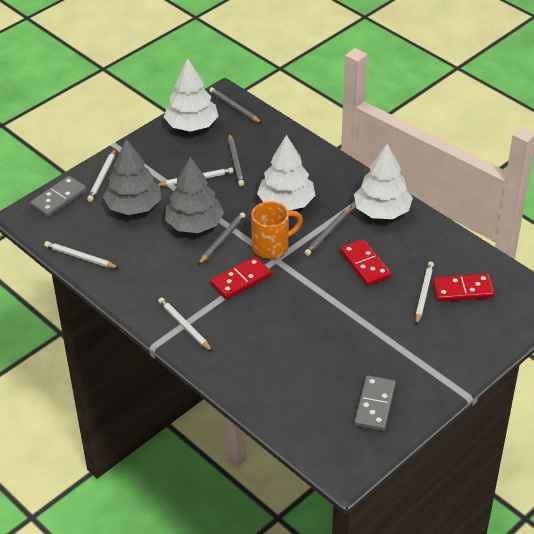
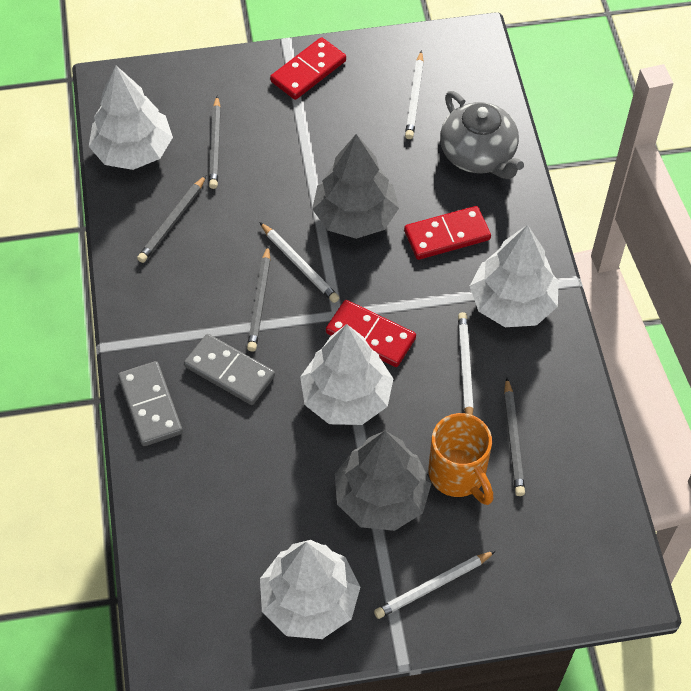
grey teapot: none = 0 -> [440,91,524,179] = 1
white pencil: [44,241,119,268] [87,149,116,202] [158,167,233,186] [158,297,213,352] [415,262,434,325] = 5 -> [260,222,339,303] [374,551,496,619] [405,50,424,139] [458,312,474,415] = 4
white tree: [164,58,219,132] [257,135,316,211] [354,144,413,219] = 3 -> [89,66,173,170] [260,540,360,639] [300,324,393,425] [470,225,559,327] = 4

